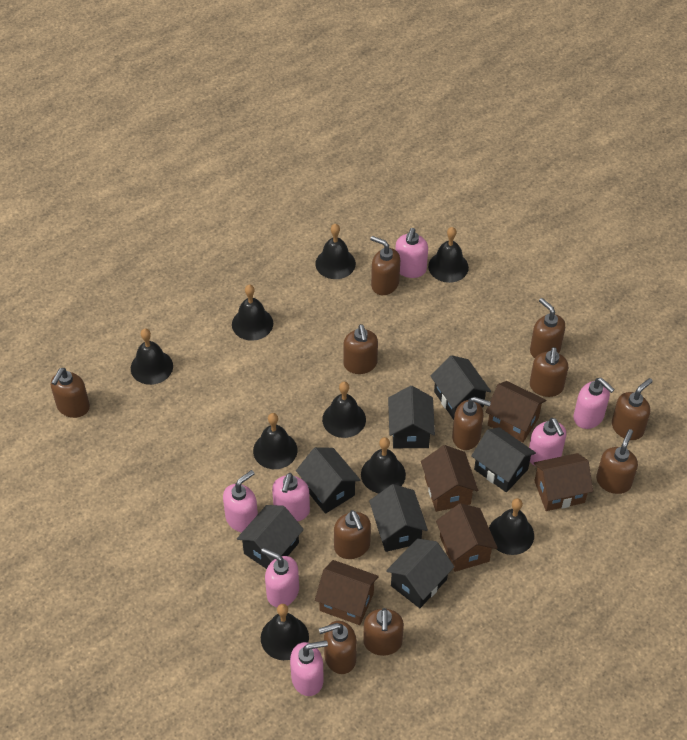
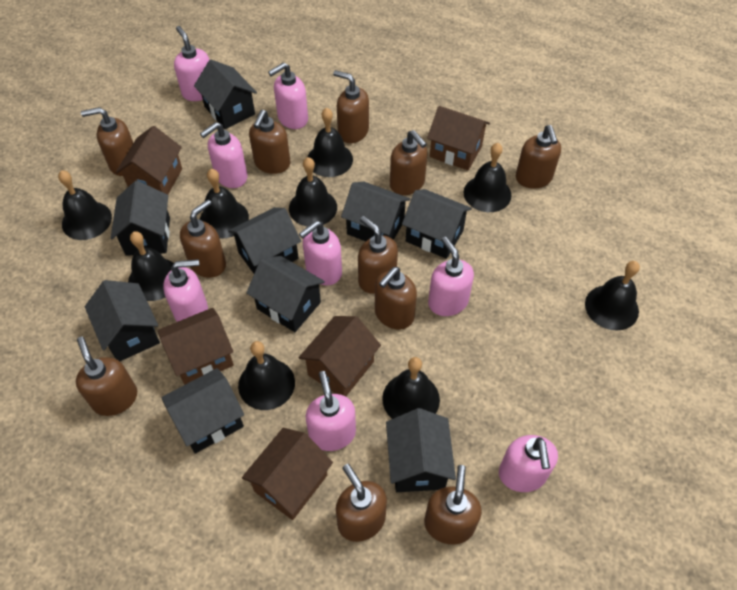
black house: [237,505,304,569] [296,447,360,514] [369,484,428,552] [386,538,454,608] [388,386,435,448] [431,355,491,420] [472,427,536,492] = 7 -> [85,280,160,361] [111,181,170,256] [161,368,244,454] [194,59,257,129] [228,207,301,273] [246,256,325,332] [341,182,410,241] [386,408,456,492] [402,189,472,259] = 9
pink soap dispenser: [223,470,258,533] [261,548,299,607] [272,473,310,521] [290,640,328,696] [395,228,428,278] [529,418,566,466] [573,378,615,429] = 7 -> [163,259,208,322] [174,26,209,101] [200,122,248,188] [268,62,308,129] [299,221,342,285] [306,371,356,451] [428,237,474,316] [499,435,558,492] = 8

